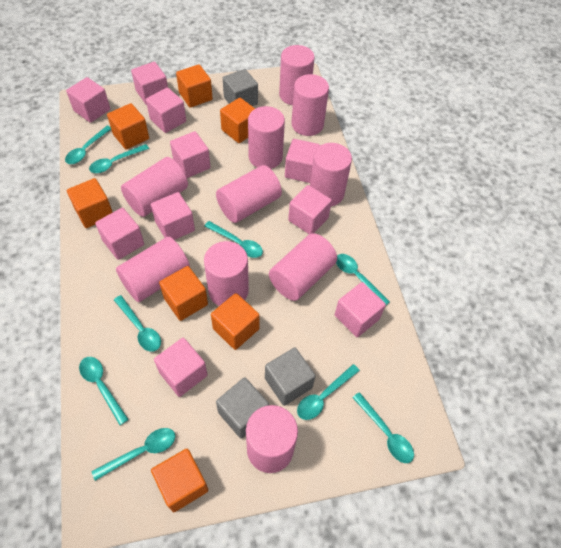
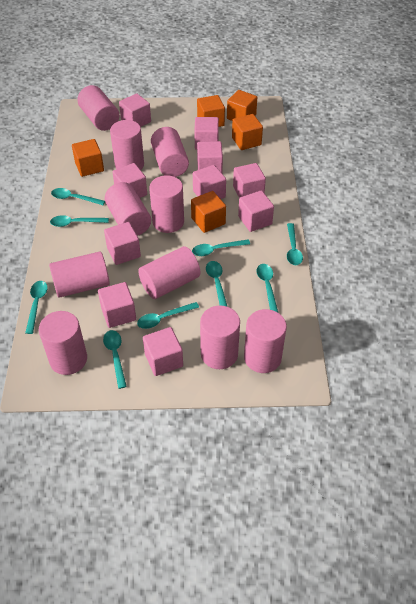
grey cube: [216,377,269,439] [223,69,258,106] [265,347,316,406] = 3 -> none = 0
orange cube: [67,178,113,228] [107,103,149,150] [151,449,208,512] [159,266,208,321] [176,64,213,108] [211,293,260,350] [220,98,255,143] = 7 -> [72,139,104,177] [191,191,226,233] [197,95,225,127] [227,90,257,121] [232,114,263,150] = 5

